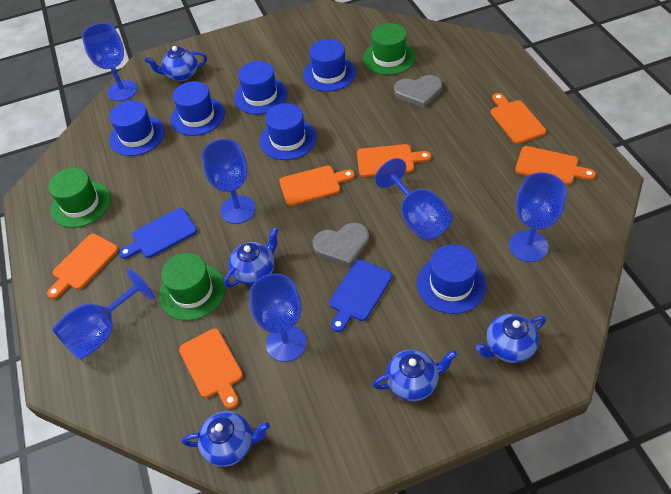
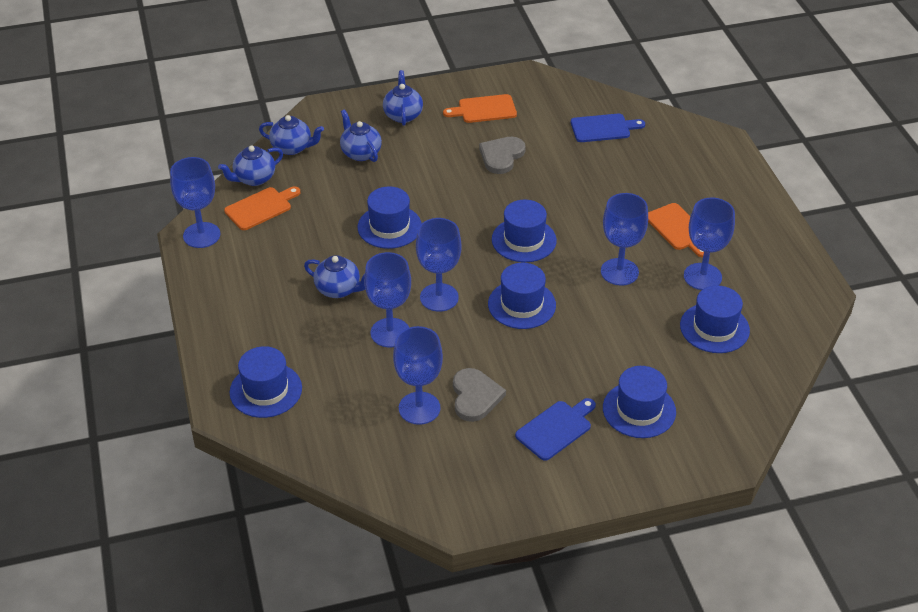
green hat: [48,168,111,228] [159,253,226,321] [363,23,415,75] = 3 -> none = 0
orange cutting board: [47,234,118,299] [179,328,243,409] [279,166,355,206] [357,144,431,177] [491,93,546,144] [515,146,596,185] = 6 -> [224,186,300,230] [443,94,517,123] [648,203,704,257] = 3

